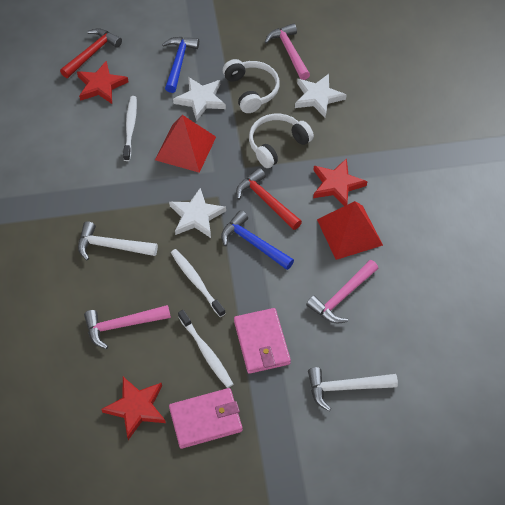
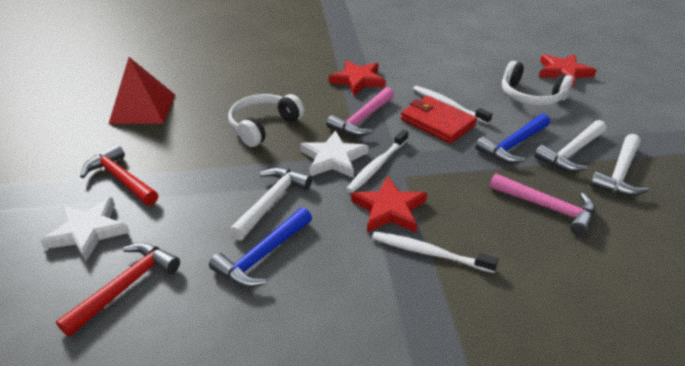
pink hammer: [84,305,171,349] [265,23,310,80] [306,260,378,323] = 3 -> [326,87,394,136] [490,173,595,236] = 2
pink wallet: [169,388,243,449] [234,308,291,374] = 2 -> none = 0
red pyramid: [155,115,216,173] [317,201,383,260] = 2 -> [109,57,175,124] = 1
red wallet: none = 0 -> [401,96,477,144] = 1
white hammer: [78,221,158,260] [308,367,398,411] = 2 -> [229,167,312,241] [534,120,606,172] [590,134,649,196] = 3
white star: [169,188,226,238] [173,77,226,121] [295,74,346,118] = 3 -> [40,197,130,261] [300,130,368,178] = 2

